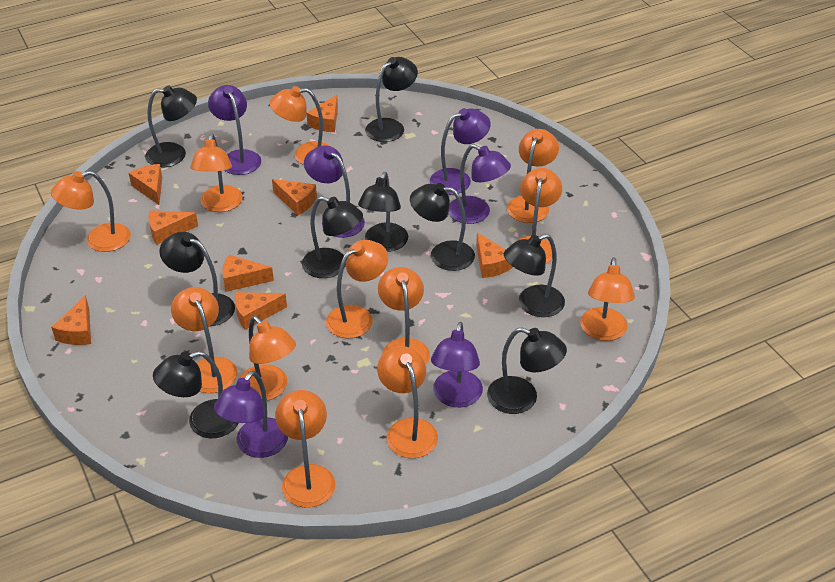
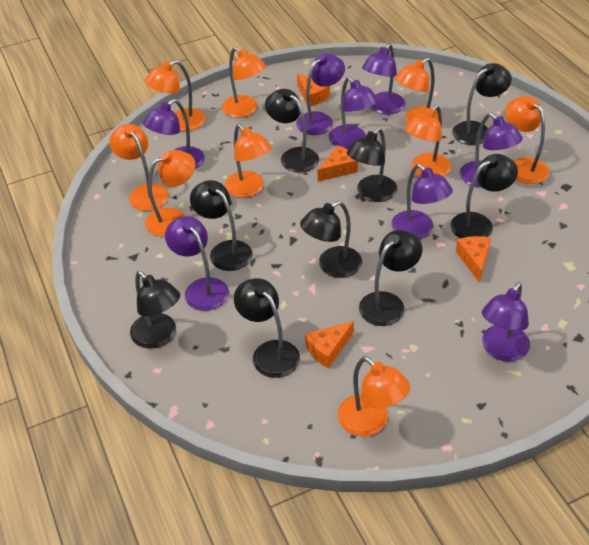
orange cheese: [51,295,91,345] [129,164,162,205] [148,210,198,245] [222,255,274,292] [235,292,287,330] [272,179,317,215] [306,95,338,132] [476,233,513,278] = 8 -> [297,73,330,106] [305,321,354,368] [318,145,358,182] [456,236,491,283] = 4
orange lamp: [51,171,131,252] [171,287,237,393] [190,134,243,212] [240,316,296,401] [270,86,330,165] [275,390,335,508] [326,240,388,338] [377,346,438,458] [378,267,430,365] [507,129,559,223] [515,168,562,264] [580,257,635,341] = 12 -> [109,124,169,211] [145,60,205,131] [145,150,195,236] [222,47,266,118] [225,124,271,198] [338,356,410,437] [395,58,442,123] [405,105,451,176] [505,96,549,184] = 9
purple lamp: [208,85,261,175] [214,371,288,458] [304,145,365,238] [430,108,491,195] [431,322,483,407] [449,144,511,224] = 6 -> [143,99,205,169] [165,216,229,311] [296,53,345,135] [328,77,378,149] [362,43,405,114] [391,164,453,239] [460,113,523,187] [482,282,530,362] = 8

